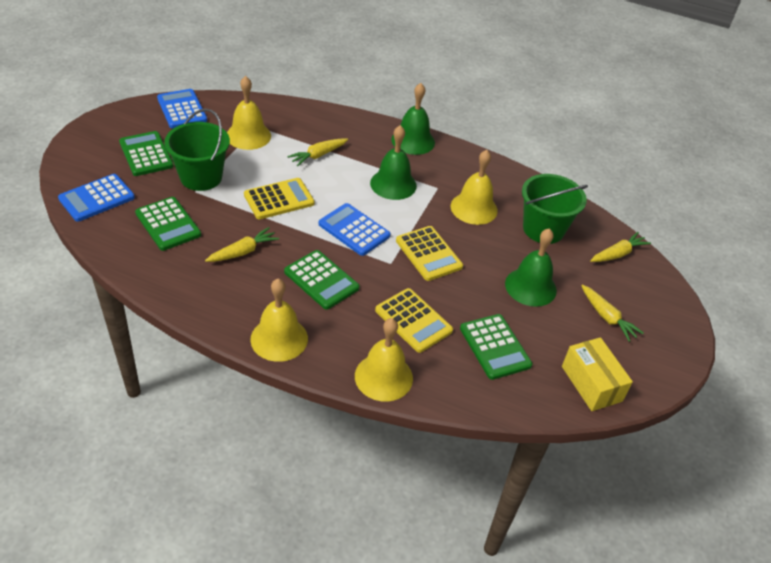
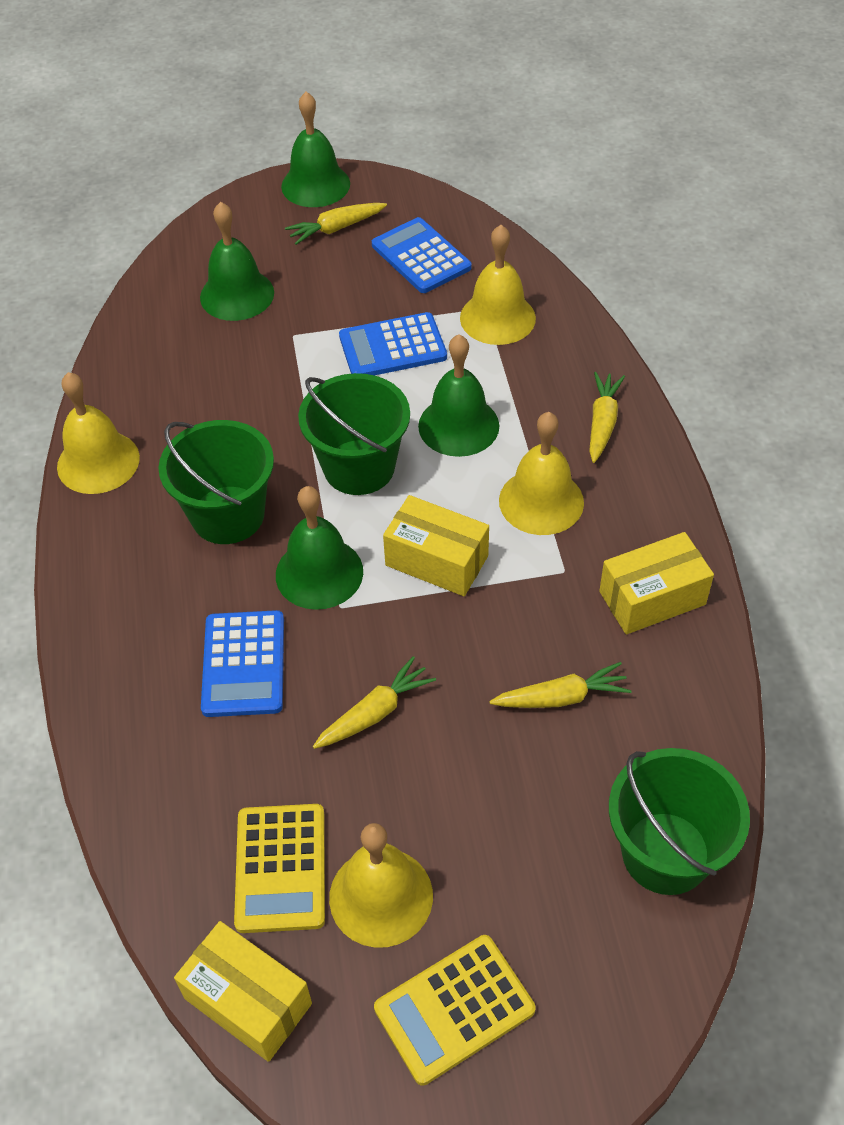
green bell: [370,125,417,200] [391,83,435,155] [505,228,557,307] = 3 -> [200,202,274,321] [276,486,363,610] [281,92,350,207] [418,334,499,457] = 4
green bucket: [164,109,230,191] [522,174,588,244] = 2 -> [159,420,274,544] [298,373,410,495] [609,748,750,895] = 3
green calculator: [119,131,174,176] [135,197,201,251] [284,250,359,310] [460,314,532,380] = 4 -> none = 0
yellow box: [562,337,633,411] = 1 -> [174,921,312,1062] [383,495,489,596] [599,532,714,634] = 3
yellow calculator: [244,178,314,219] [375,288,453,353] [396,226,463,281] = 3 -> [234,804,325,933] [374,935,536,1085] = 2

